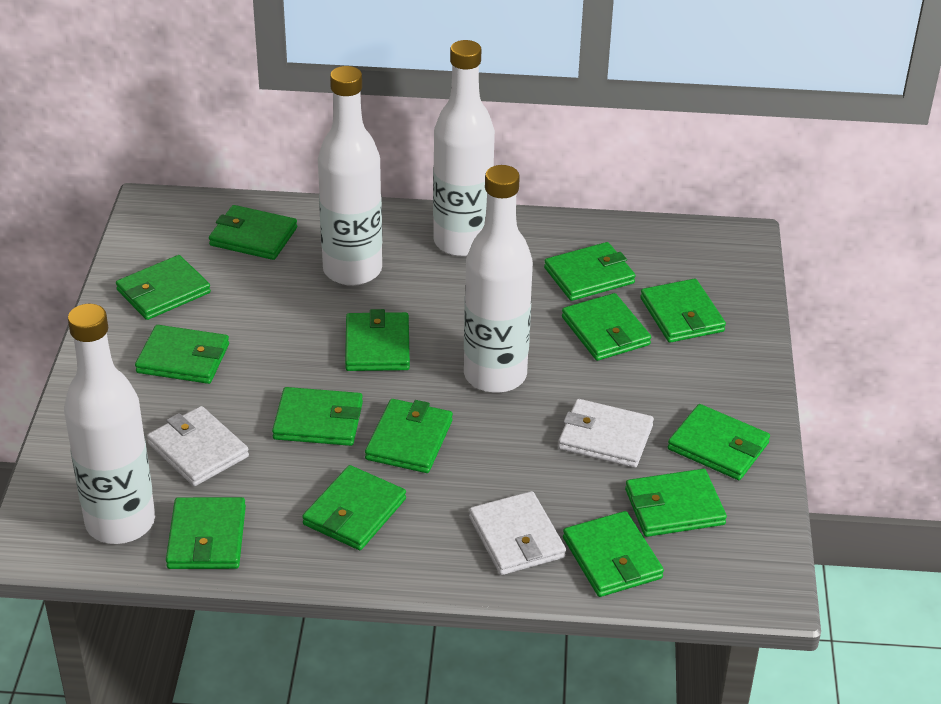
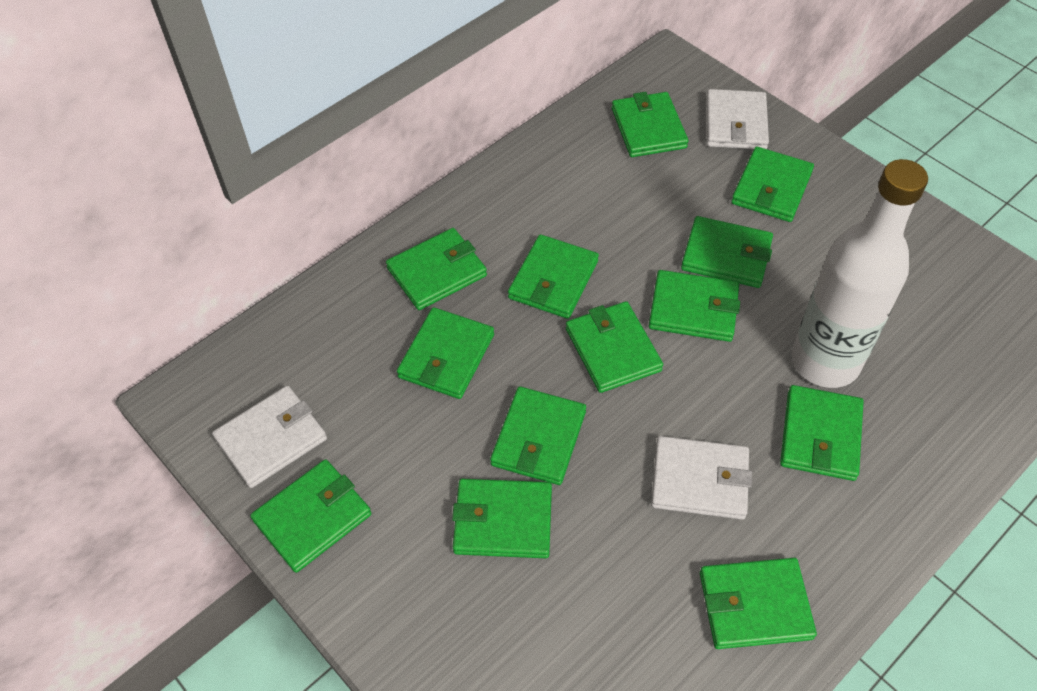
green wallet: [116,255,211,320] [135,325,229,384] [166,497,246,569] [209,205,297,260] [272,387,363,446] [302,465,406,550] [345,309,410,371] [365,399,453,473] [544,242,636,301] [562,293,651,361] [563,511,664,597] [625,469,727,537] [640,279,726,343] [668,404,770,480] = 14 -> [250,459,371,573] [386,228,487,310] [397,307,494,399] [452,479,552,558] [490,387,586,485] [508,234,599,319] [566,301,663,393] [612,92,688,157] [649,270,740,342] [681,216,773,288] [700,558,817,649] [731,147,814,222] [780,385,864,481] = 13
white bottle: [64,304,155,544] [318,66,382,286] [433,40,495,257] [464,165,533,393] = 4 -> [792,159,928,388] = 1

